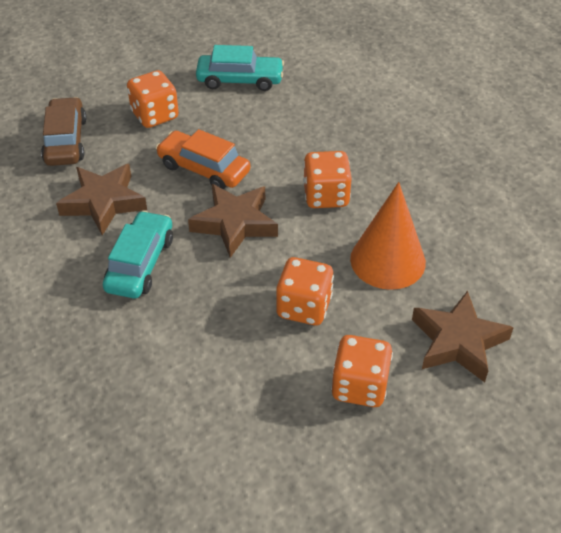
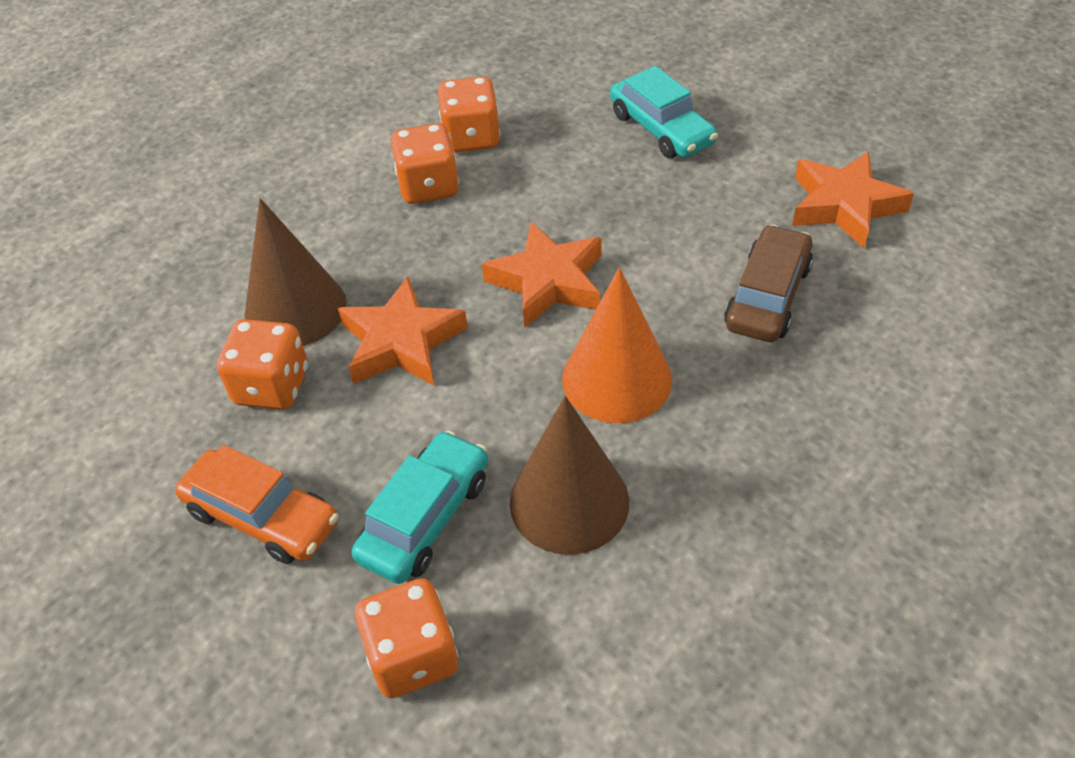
brown cone: none = 0 -> [244,198,347,346] [510,396,629,555] = 2
brown star: [56,164,147,236] [188,184,278,258] [412,291,514,382] = 3 -> none = 0
orange star: none = 0 -> [338,277,468,386] [482,222,601,328] [792,151,914,248] = 3

